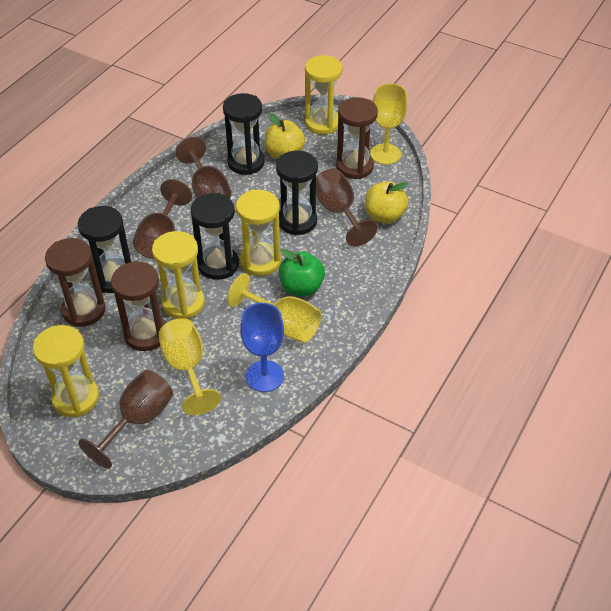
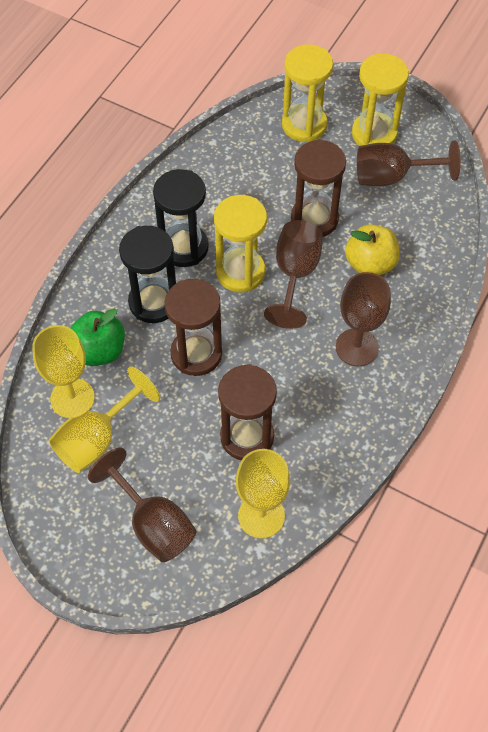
black hourglass: [78,206,131,293] [191,193,239,280] [223,93,265,175] [276,151,318,235] = 4 -> [119,226,176,323] [153,169,209,267] = 2
blue goblet: [240,303,284,392] = 1 -> none = 0
yellow apple: [265,114,305,159] [365,181,409,224] = 2 -> [345,224,400,276] = 1
yellow hourglass: [33,325,99,417] [152,231,205,319] [236,190,281,276] [305,55,343,135] = 4 -> [214,195,267,292] [282,44,333,142] [352,53,409,146] = 3

